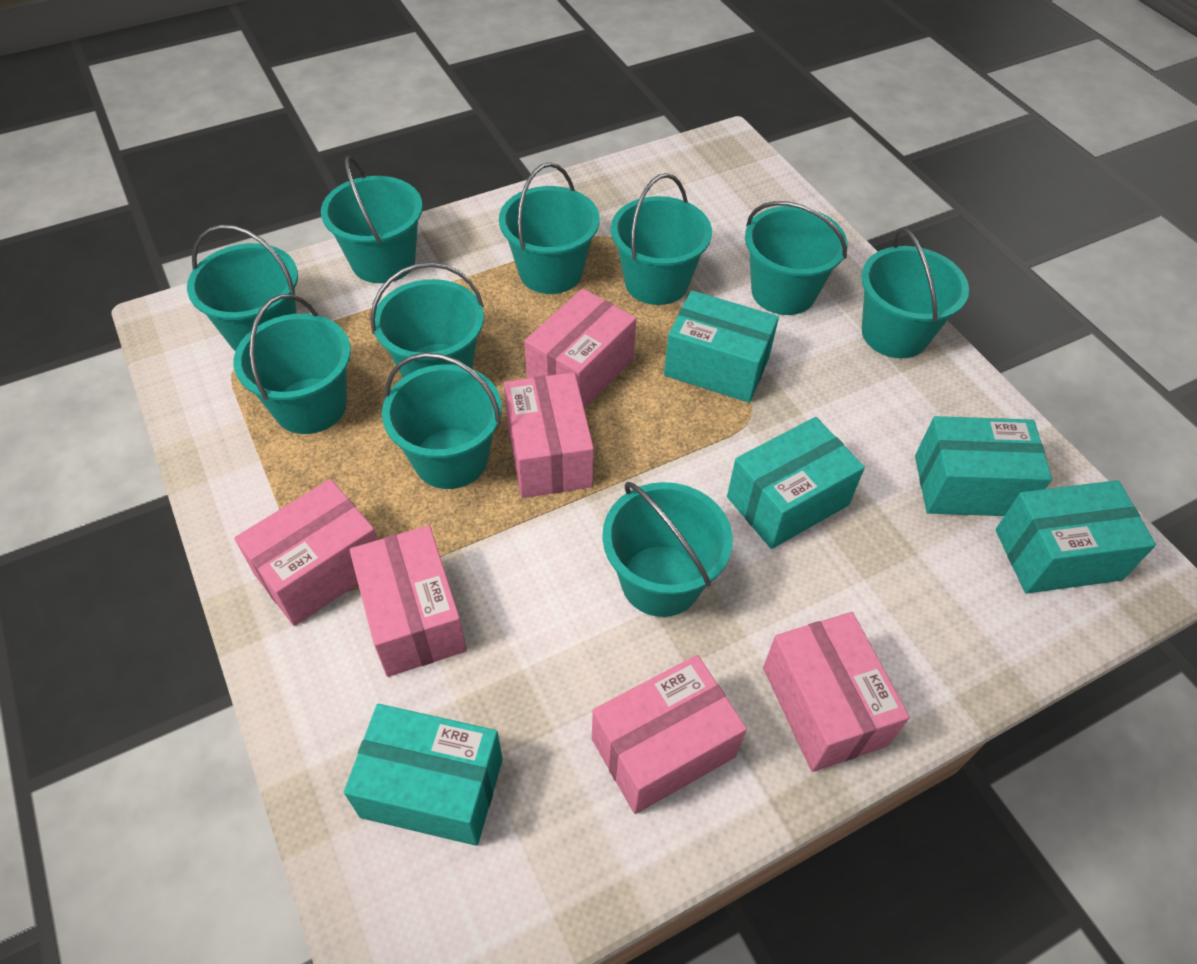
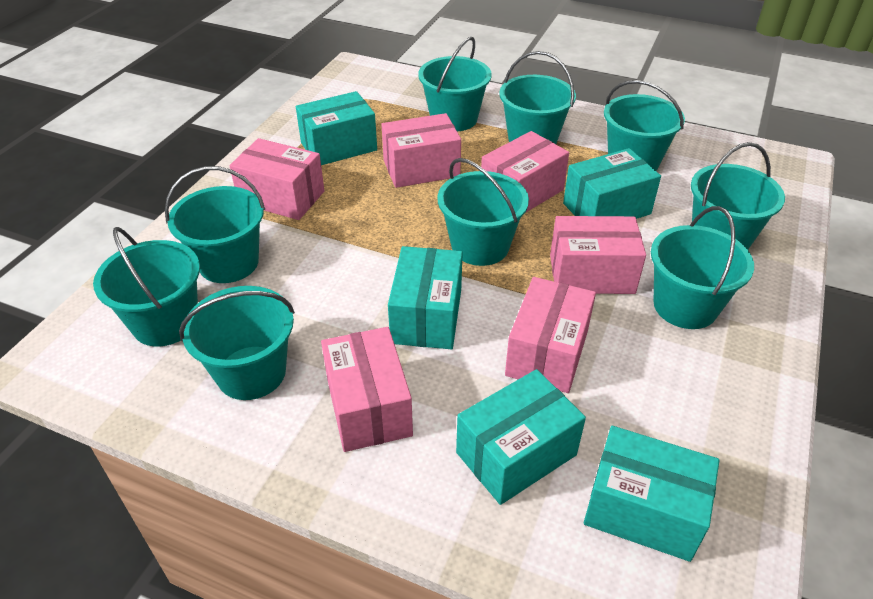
turquoise bucket: [187,224,298,351] [234,294,351,434] [321,156,423,283] [370,262,484,378] [382,352,502,489] [499,162,599,294] [602,482,733,617] [611,173,712,305] [745,201,848,315] [861,228,969,358] = 10 -> [93,227,200,347] [165,166,265,283] [179,286,295,400] [418,37,492,132] [437,158,529,266] [499,51,576,144] [604,80,685,171] [651,206,754,329] [691,142,785,250] = 9

